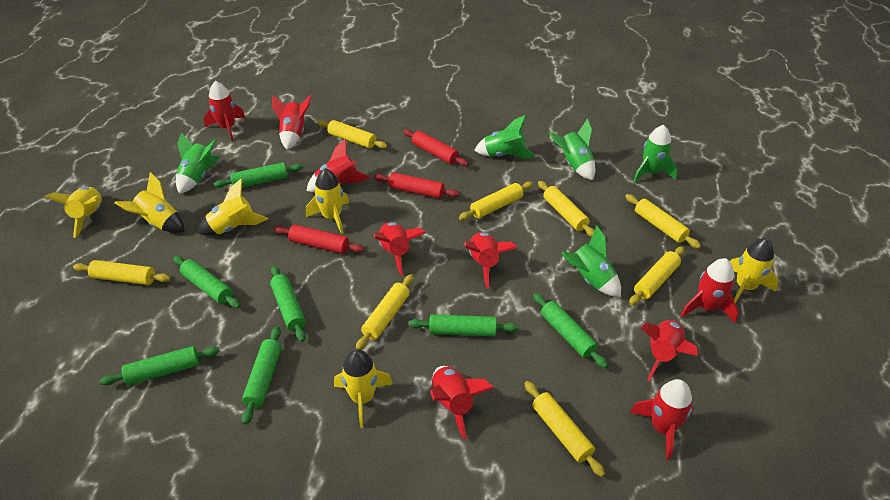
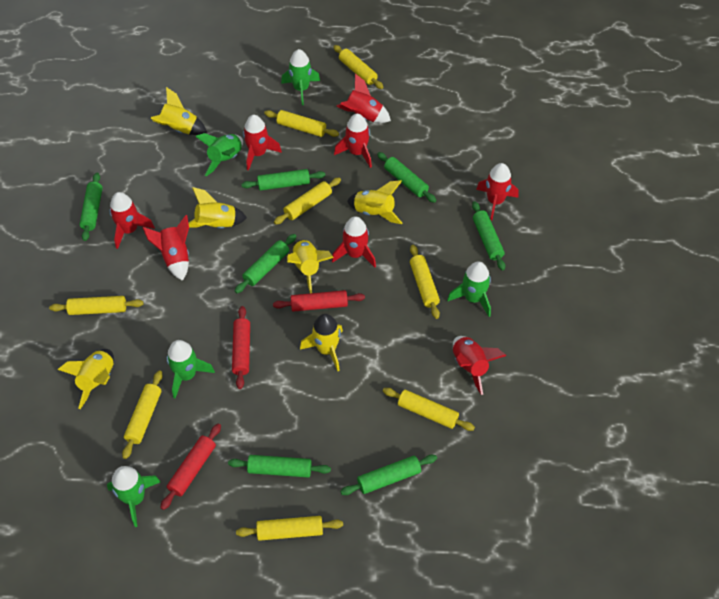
red rocket: [204,81,246,141] [272,94,312,150] [306,139,370,193] [373,222,426,276] [430,366,494,440] [464,232,517,288] [630,379,694,460] [641,320,698,382] [681,258,739,323] = 9 -> [110,192,155,249] [143,215,189,281] [243,115,282,171] [332,216,376,268] [334,114,372,168] [337,74,391,123] [453,336,506,395] [476,163,519,220] = 8

